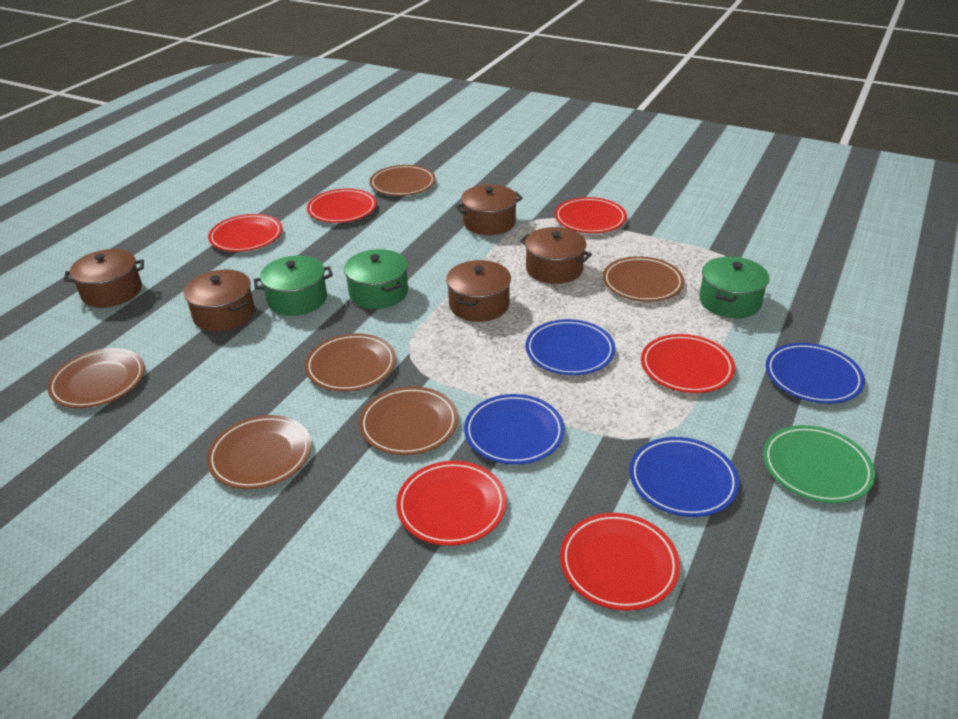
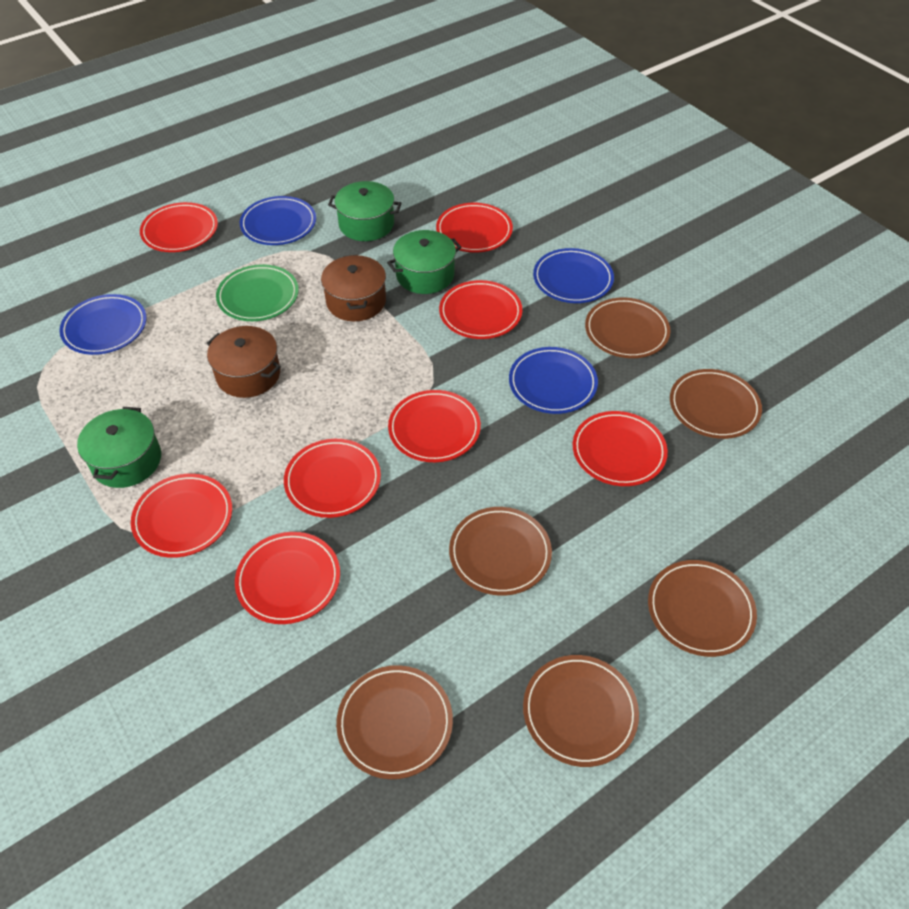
brown pot: [64,249,144,308] [184,270,255,332] [446,260,511,322] [455,184,523,235] [520,227,592,284] = 5 -> [207,326,281,398] [321,255,386,321] = 2
red plate: [208,214,282,252] [307,189,377,223] [396,461,507,546] [555,197,627,233] [560,513,680,611] [641,334,735,393] = 6 -> [131,474,232,558] [140,202,218,252] [235,532,340,624] [284,439,381,518] [388,390,481,462] [436,203,513,253] [439,280,522,339] [573,411,668,486] = 8

